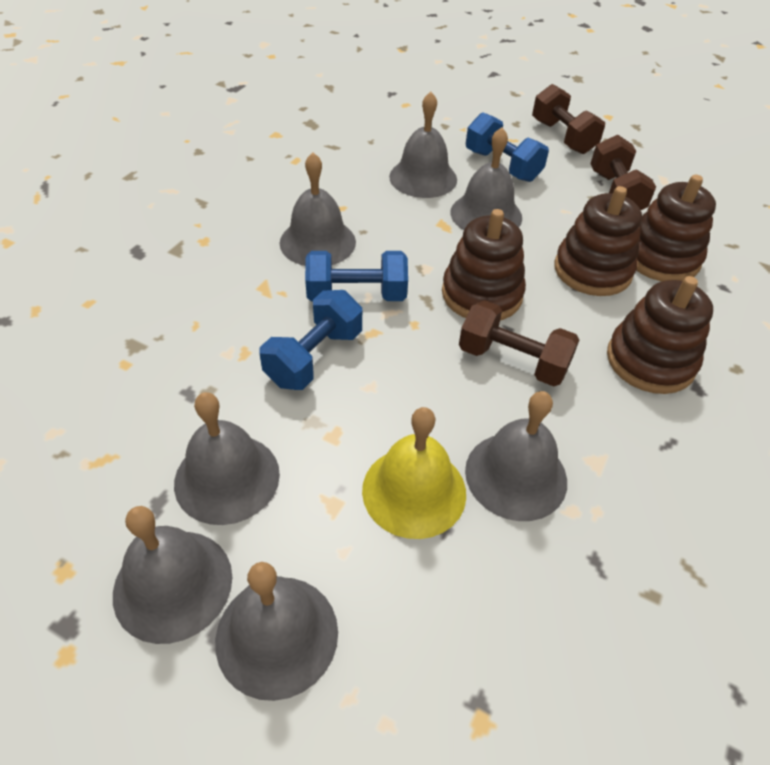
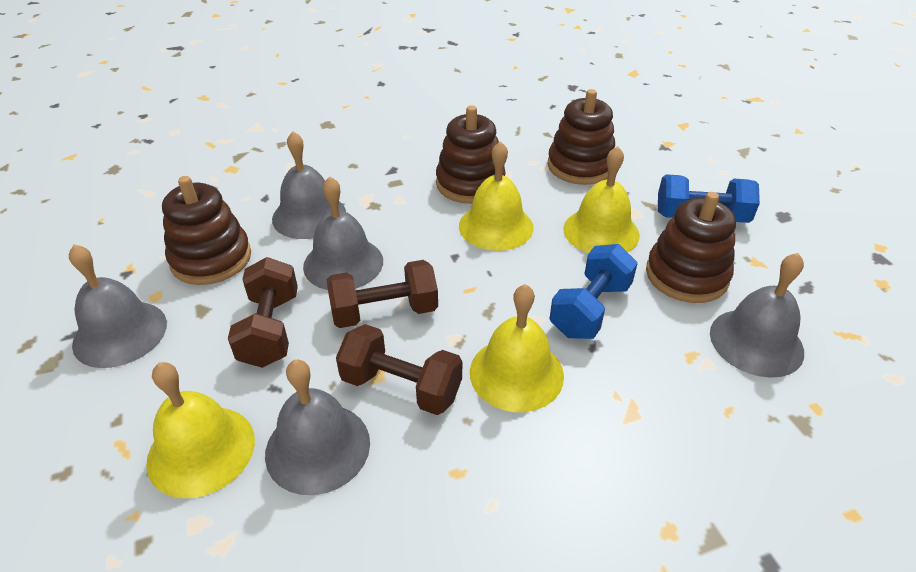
blue dumbbell: [259,290,362,390] [305,251,408,302] [466,112,549,182] = 3 -> [549,244,638,339] [658,174,760,223] = 2
grey bell: [113,506,232,644] [174,392,280,525] [215,562,338,701] [280,153,356,266] [389,92,457,198] [451,127,522,230] [465,391,567,521] = 7 -> [69,245,167,368] [265,360,370,495] [272,131,346,239] [303,176,383,290] [710,253,804,378] = 5
yellow bell: [362,407,466,539] = 1 -> [146,362,255,498] [459,141,533,251] [470,284,564,412] [563,146,640,253] = 4

